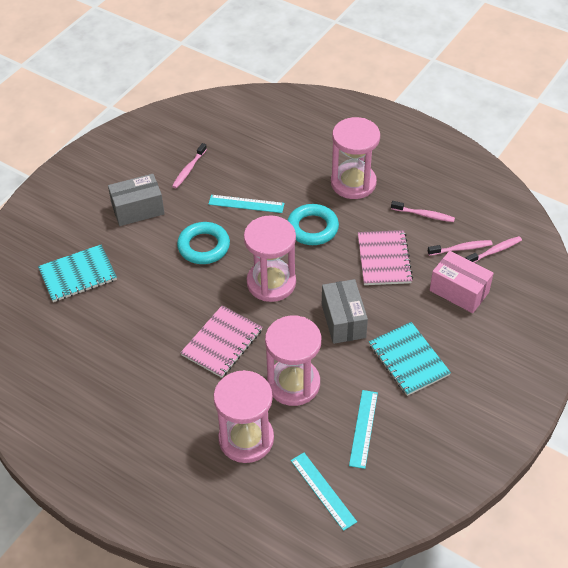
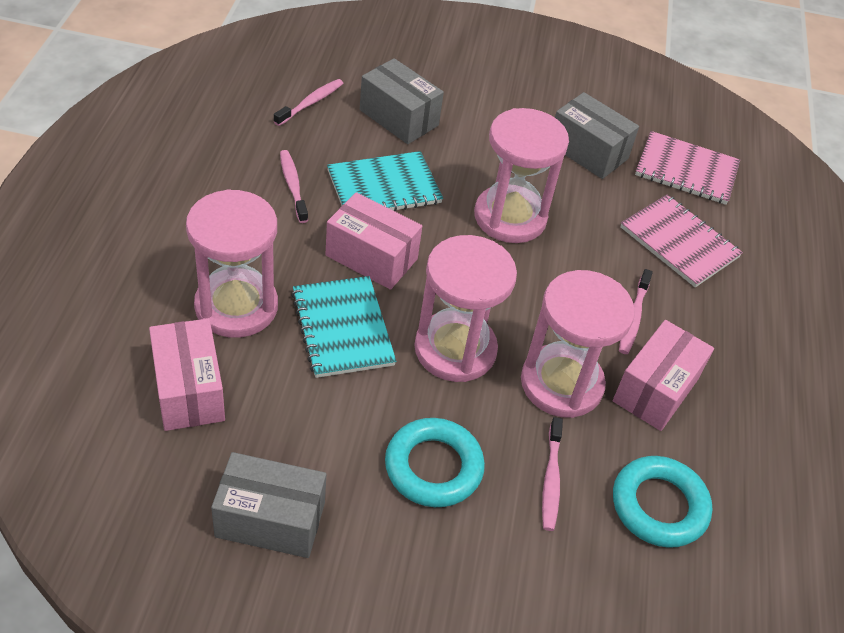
grey box: [108,174,165,226] [322,279,368,344] = 2 -> [211,452,327,558] [360,58,444,144] [555,92,639,179] = 3
pink box: [430,251,494,313] = 1 -> [149,318,225,431] [325,192,422,290] [613,320,714,431] = 3
turquoise ruler: [208,195,285,213] [291,453,357,531] [349,390,378,469] = 3 -> none = 0

